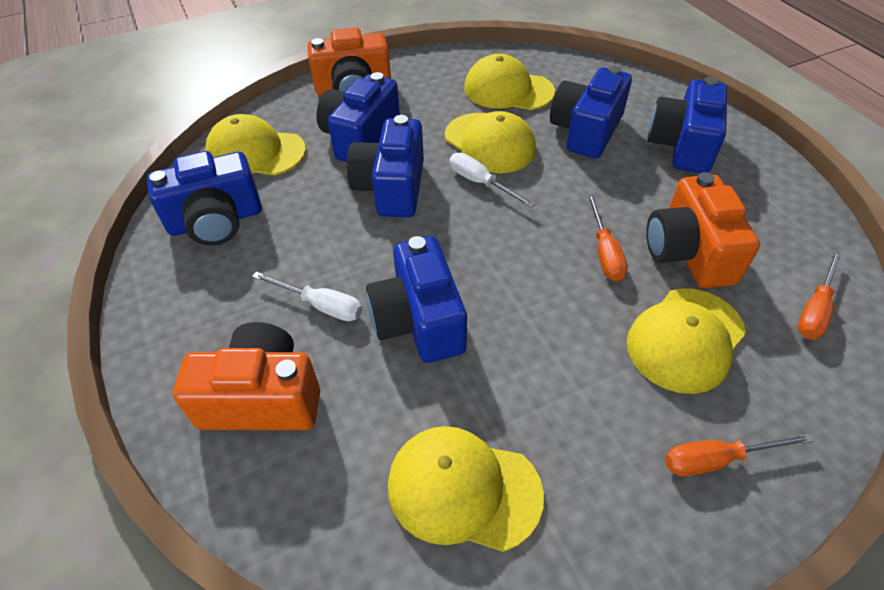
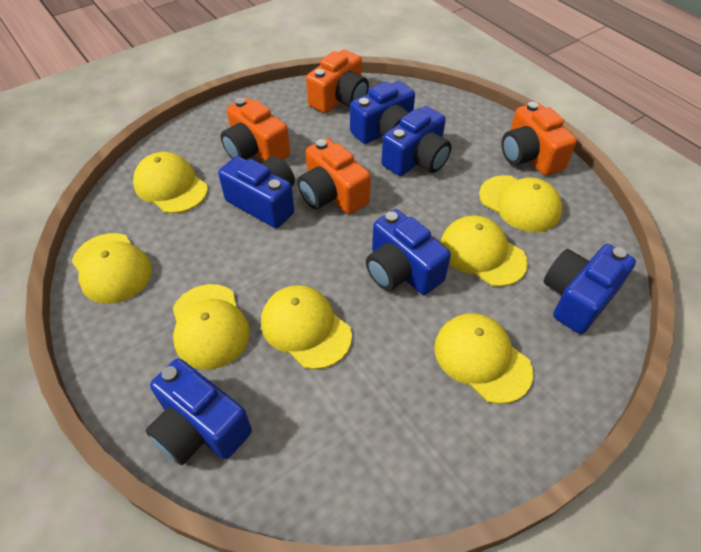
orange camera: [173,322,320,430] [308,27,391,96] [646,172,760,288] = 3 -> [221,97,290,162] [298,138,371,214] [306,50,369,113] [502,102,577,176] = 4
orange screwdriver: [587,194,628,281] [665,433,814,476] [798,250,842,340] = 3 -> none = 0
white screwdriver: [252,272,362,321] [450,153,535,208] = 2 -> none = 0
yellow cap: [205,114,306,175] [388,426,544,552] [445,111,536,173] [464,54,555,110] [627,288,746,394] = 5 -> [72,233,152,304] [133,152,208,214] [173,284,250,370] [261,285,352,369] [434,313,533,404] [440,215,528,287] [479,175,562,232] = 7

